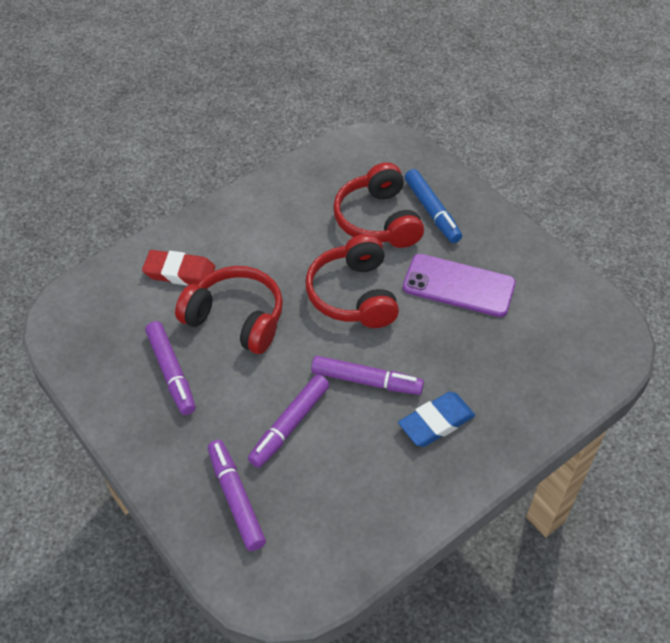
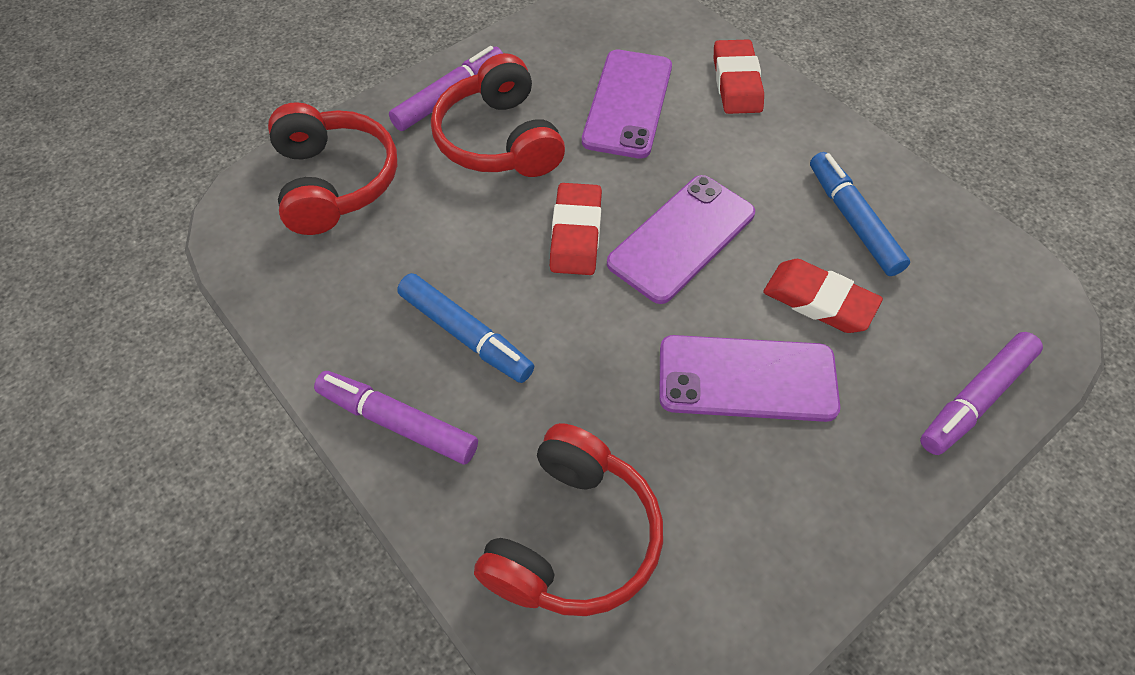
blue eraser: [398,392,475,447] = 1 -> none = 0
blue marker: [405,169,462,243] = 1 -> [397,273,534,383] [810,152,910,276] = 2
purple marker: [145,321,196,415] [208,440,266,551] [248,374,329,468] [311,356,424,395] = 4 -> [314,371,478,464] [389,46,503,131] [920,332,1043,455] = 3
purple phone: [403,254,516,317] = 1 -> [582,50,672,159] [607,175,755,304] [659,335,840,422] = 3
red eraser: [142,250,215,286] = 1 -> [550,183,602,275] [714,39,764,114] [763,259,883,333] = 3

